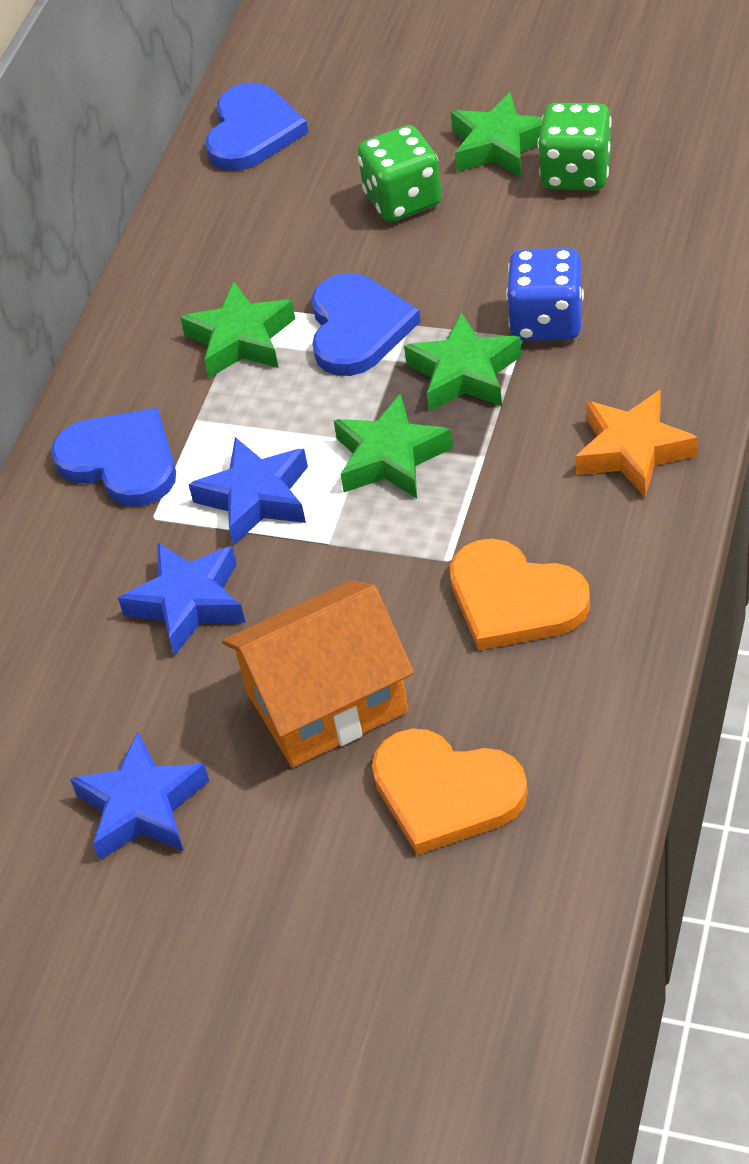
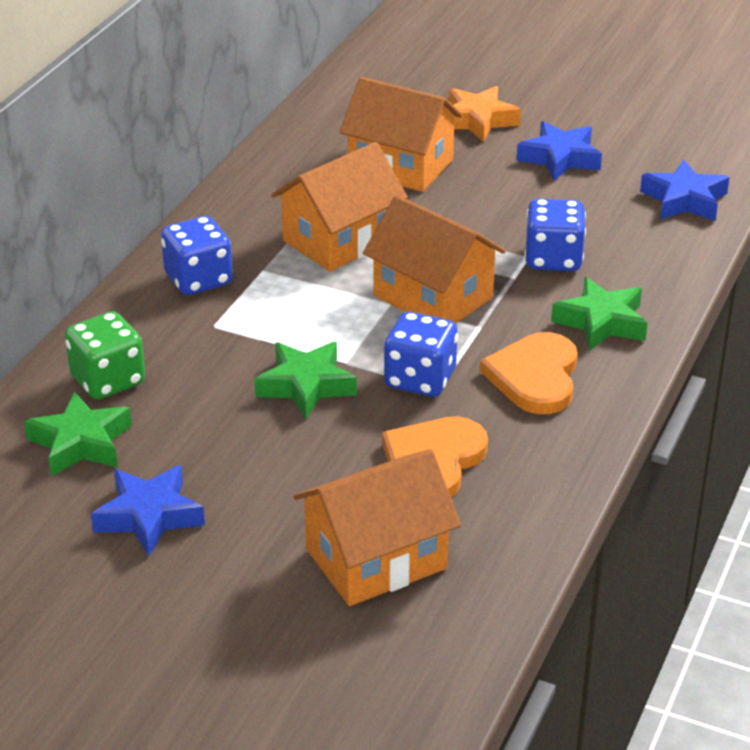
blue dice: [506,248,584,341] = 1 -> [161,216,233,295] [384,312,458,397] [525,198,586,271] = 3
blue heart: [51,408,176,507] [206,83,308,171] [311,273,421,376] = 3 -> none = 0
green dice: [358,125,442,222] [538,103,611,190] = 2 -> [65,311,145,399] = 1
green star: [180,282,295,378] [333,394,453,498] [404,312,522,412] [451,92,542,178] = 4 -> [24,391,132,476] [255,342,357,419] [551,277,648,351] = 3
orange house: [222,580,414,767] = 1 -> [271,142,408,271] [294,449,461,606] [339,77,463,192] [363,195,506,324] = 4

